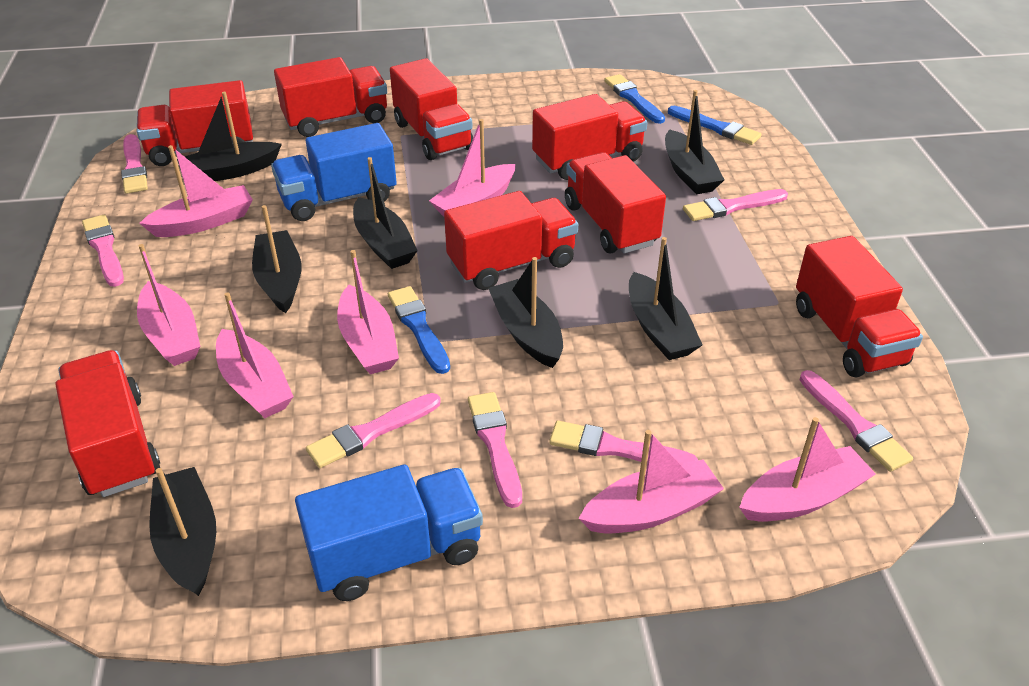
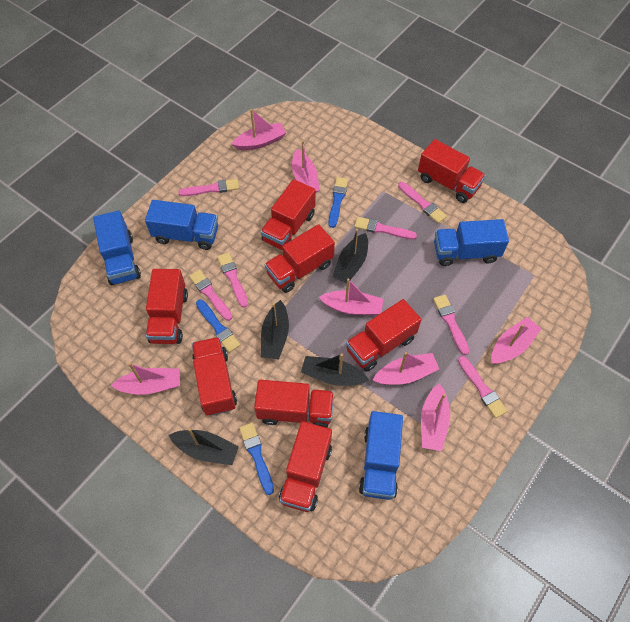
black boat: [149,467,216,596] [177,92,282,181] [252,205,302,313] [353,157,418,269] [488,257,563,368] [629,237,702,360] [665,90,724,194] = 7 -> [169,428,239,465] [261,300,289,359] [301,354,369,386] [332,229,368,283] = 4
blue truck: [271,123,397,221] [295,464,483,601] = 2 -> [93,210,141,285] [145,200,218,250] [359,411,403,500] [434,219,509,266] = 4

